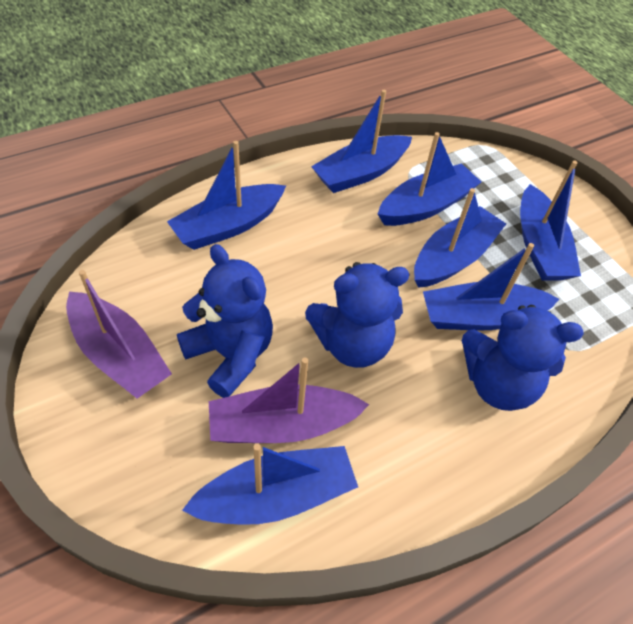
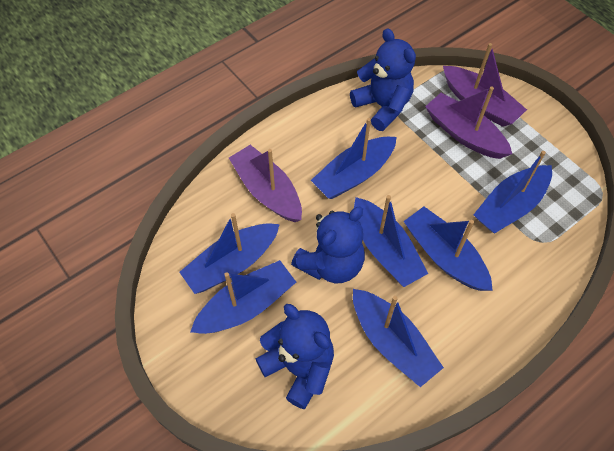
purple boat: [66,270,172,399] [209,357,369,443] = 2 -> [229,145,302,222] [425,87,512,159] [443,43,527,127] = 3

